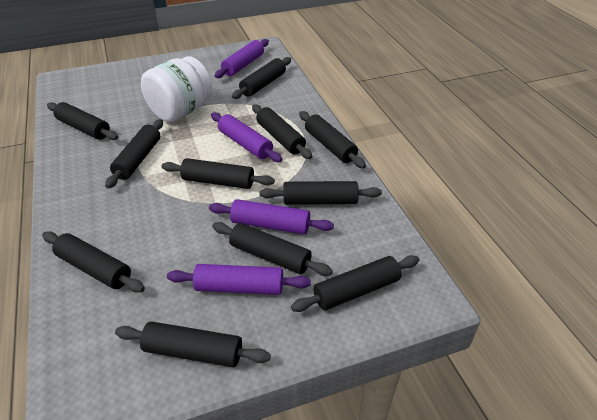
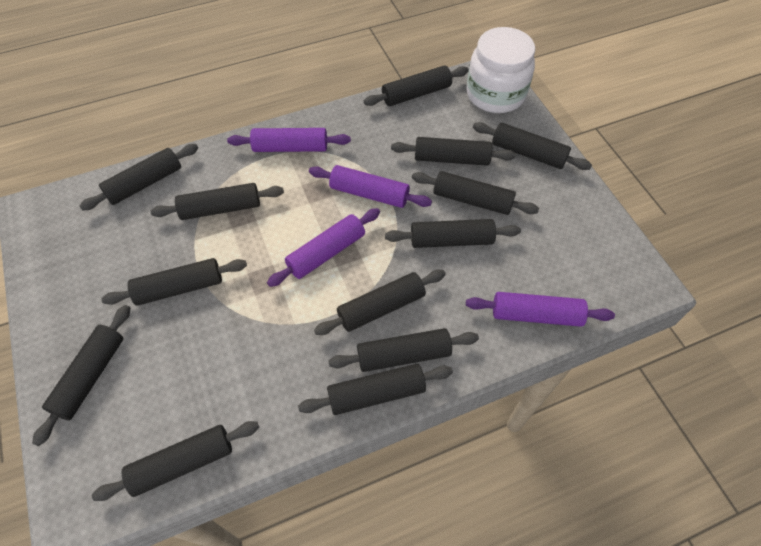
black rolling pin: [42,231,145,293] [47,102,118,140] [105,119,163,188] [115,321,271,367] [162,158,275,189] [212,222,333,276] [232,57,291,99] [252,104,312,159] [259,181,382,205] [291,255,419,312] [299,111,366,168] = 11 -> [32,305,130,446] [80,144,198,211] [92,421,259,501] [101,258,247,306] [150,183,284,220] [298,364,453,415] [314,270,446,335] [328,328,479,372] [364,66,469,106] [385,219,521,248] [391,137,516,166] [412,171,539,215] [473,122,592,170] = 13

